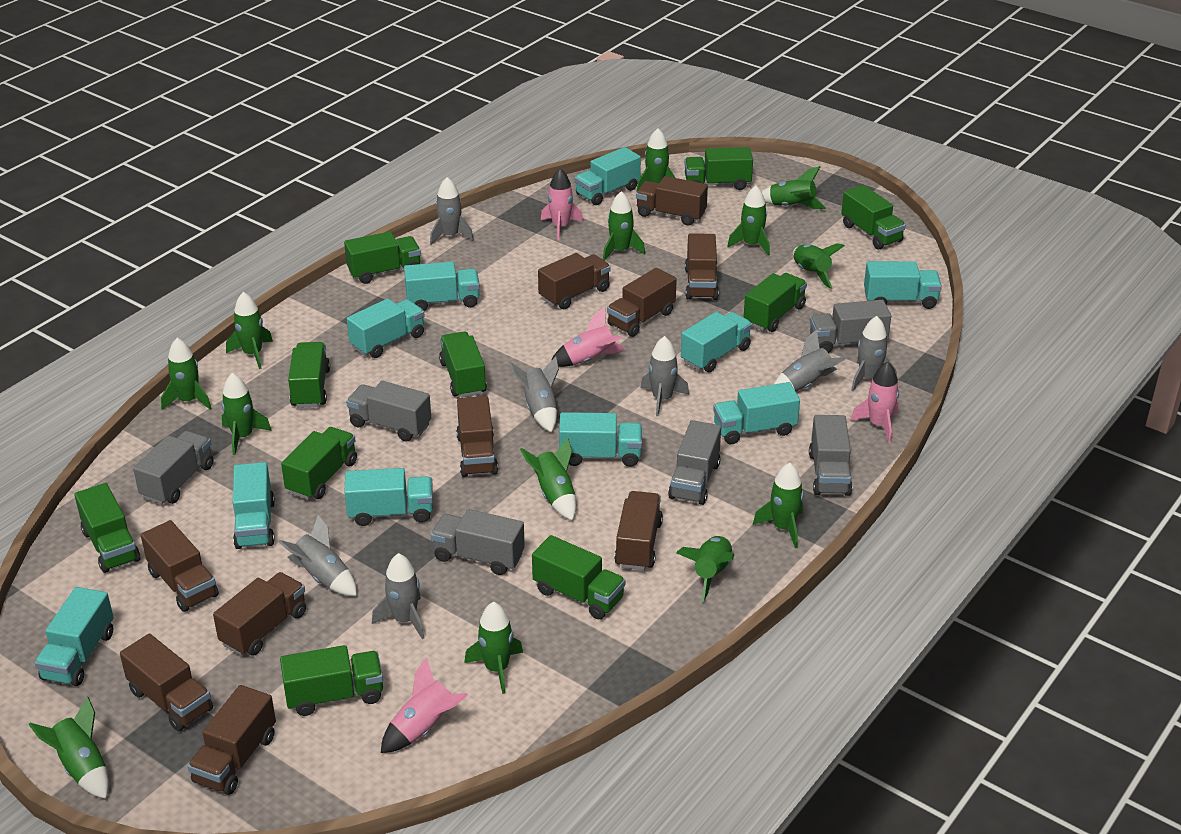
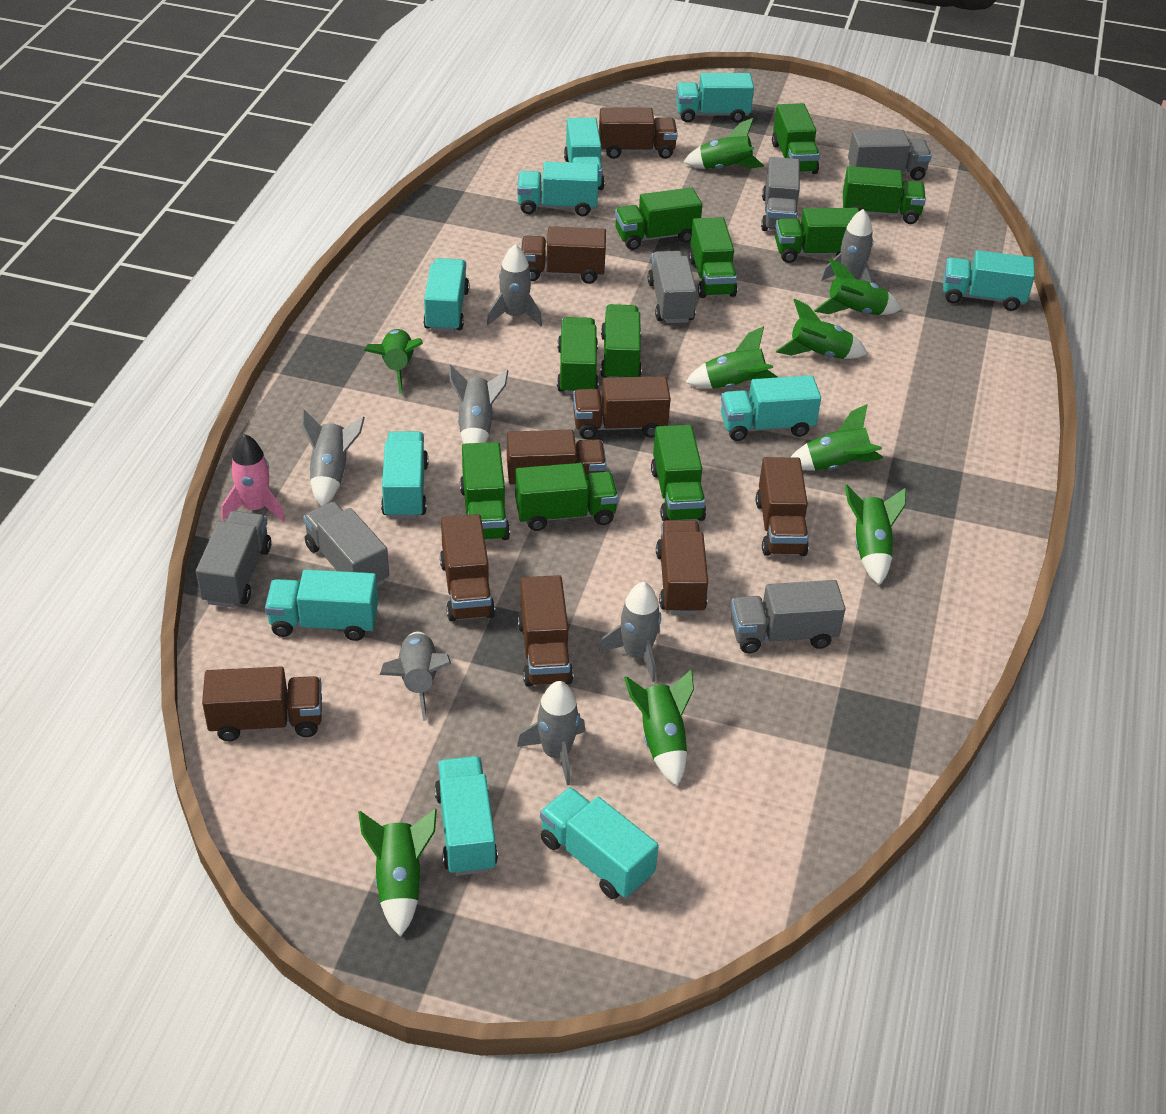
brown truck: [120,633,213,731] [141,520,219,612] [187,685,276,795] [213,572,306,656] [456,396,498,477] [538,253,611,309] [607,268,677,337] [614,491,663,570] [636,176,708,225] [685,233,719,300] = 10 -> [202,667,322,741] [440,514,495,621] [507,429,606,485] [518,575,573,687] [521,226,606,284] [573,376,671,439] [599,107,678,159] [656,520,708,615] [756,457,809,556] = 9
green rocket: [28,696,109,799] [161,338,212,410] [222,373,272,455] [226,292,273,369] [464,602,523,694] [520,438,576,521] [603,191,645,261] [636,128,676,192] [676,536,734,601] [727,186,770,256] [753,463,804,548] [762,166,826,209] [793,243,845,289] = 13 -> [358,809,437,937] [364,329,423,394] [624,669,694,786] [684,118,764,169] [685,326,778,389] [776,298,868,359] [791,404,883,470] [814,259,902,315] [845,484,906,585] = 9
pink rocket: [381,657,468,753] [541,168,583,240] [551,307,625,367] [850,361,899,443] = 4 -> [221,434,285,522] = 1

